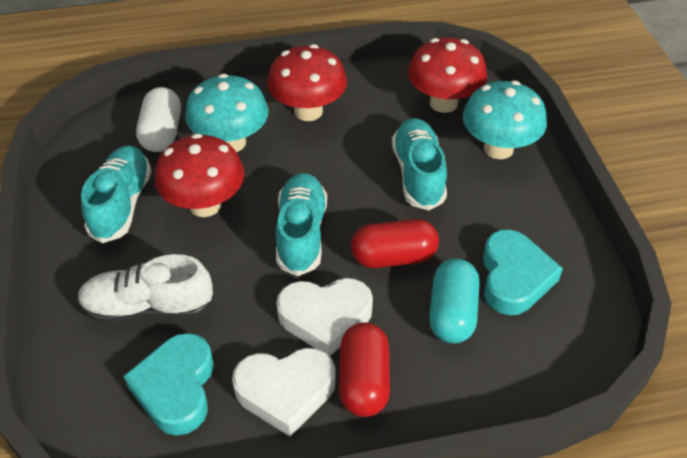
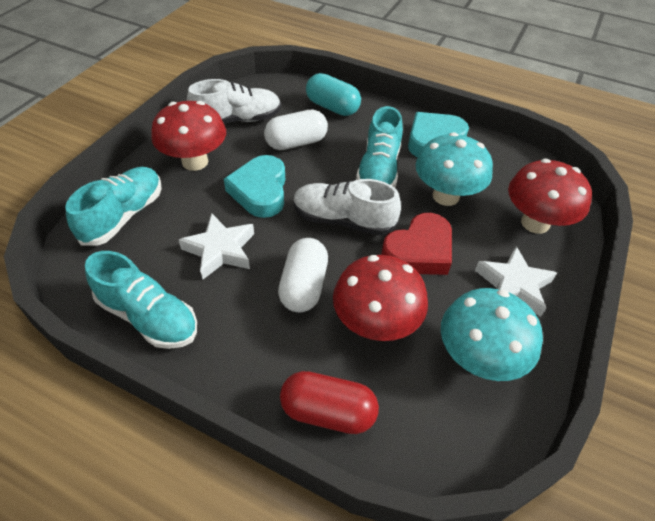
red capsule: [339,322,390,417] [351,219,439,268] = 2 -> [280,371,379,434] = 1
red heart: none = 0 -> [381,213,452,275] = 1
white capsule: [136,87,181,152] = 1 -> [264,110,328,150] [278,238,328,312] = 2
white heart: [232,348,336,436] [276,278,373,356] = 2 -> none = 0
white shoe: [78,254,215,323] = 1 -> [187,79,281,124] [293,179,401,236] = 2
white star: none = 0 -> [179,213,254,279] [475,246,557,317] = 2

